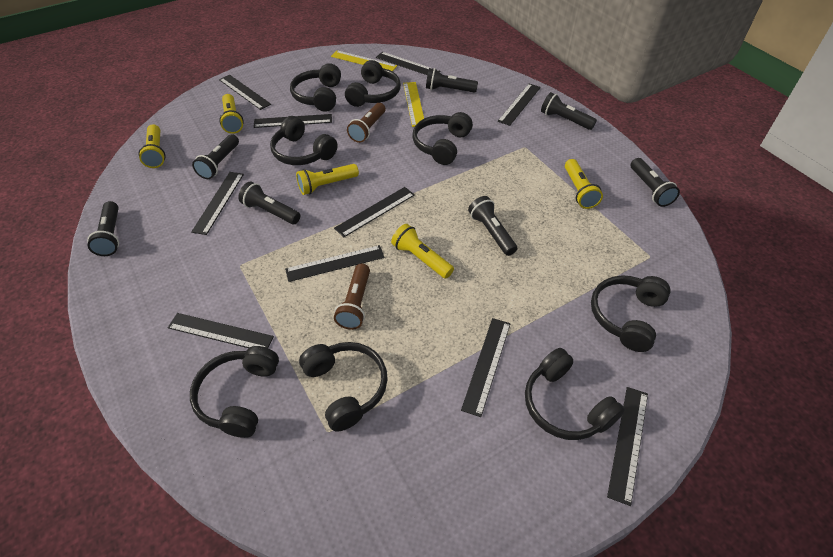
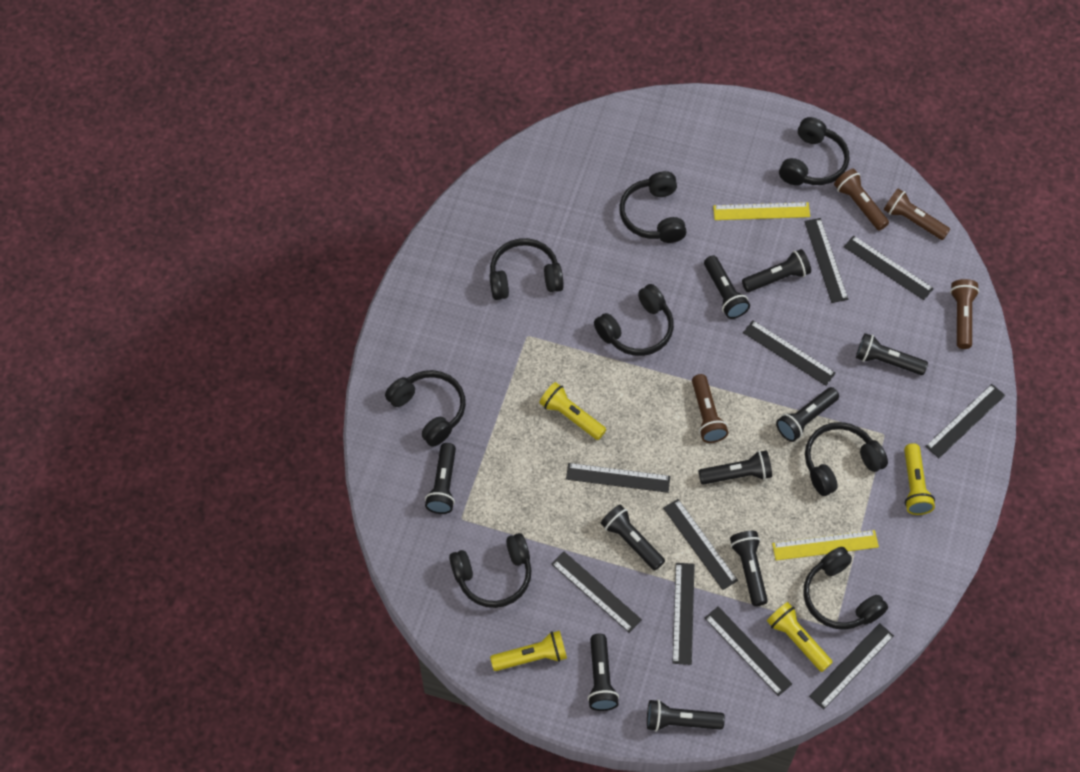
black flashlight: [87,201,119,256] [192,134,239,179] [238,181,300,224] [426,68,478,93] [468,196,517,256] [541,92,597,130] [631,158,680,207] = 7 -> [425,443,456,514] [588,634,619,711] [601,504,665,570] [647,699,725,732] [699,450,772,485] [704,256,750,319] [730,531,768,606] [742,249,811,292] [776,387,839,442] [856,333,928,375] = 10
brown flashlight: [334,264,370,330] [347,103,386,143] = 2 -> [692,374,728,443] [834,169,889,231] [884,189,950,240] [950,279,979,349] = 4
yellow flashlight: [139,124,166,168] [219,94,244,134] [296,164,359,195] [391,224,454,278] [565,159,603,209] = 5 -> [490,631,567,671] [539,382,606,440] [767,602,833,672] [904,443,935,515] = 4

